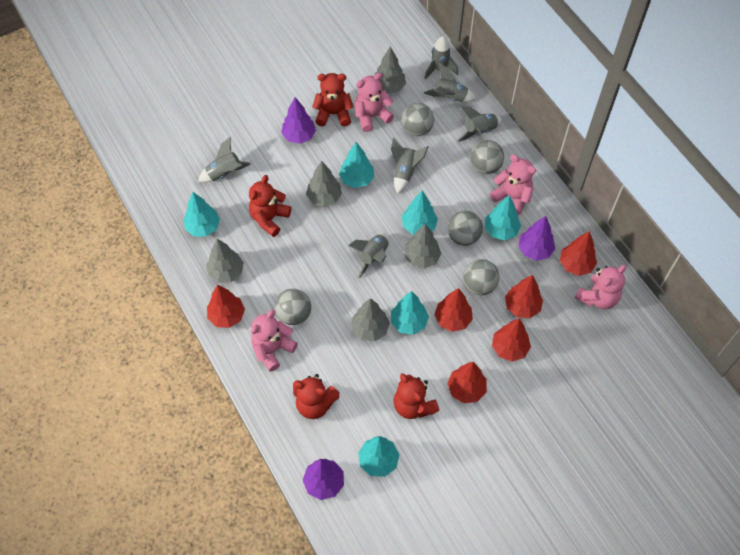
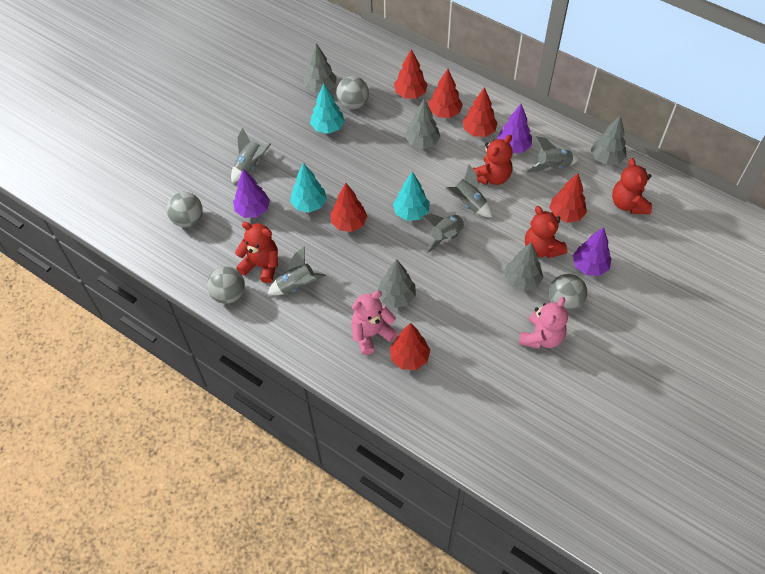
grey ball: [275,289,311,325] [401,103,434,136] [448,211,483,246] [463,259,500,295] [470,140,504,174] = 5 -> [166,192,203,227] [207,266,245,304] [336,76,369,109] [549,274,587,311] = 4
grey rocket: [198,137,251,182] [348,233,389,278] [391,137,429,194] [424,36,458,80] [424,63,476,102] [457,107,503,142] = 6 -> [231,127,271,183] [268,247,326,295] [422,214,466,253] [446,165,492,217] [527,136,579,173] = 5
pink teddy bear: [251,310,298,372] [355,73,394,132] [490,154,536,215] [575,265,626,309] = 4 -> [351,291,398,355] [519,297,568,349] = 2
turquoise tree: [184,192,220,237] [339,142,374,188] [358,436,400,477] [391,291,429,335] [402,191,438,235] [485,195,521,240] = 6 -> [290,163,327,213] [310,84,345,134] [393,172,430,221] = 3

